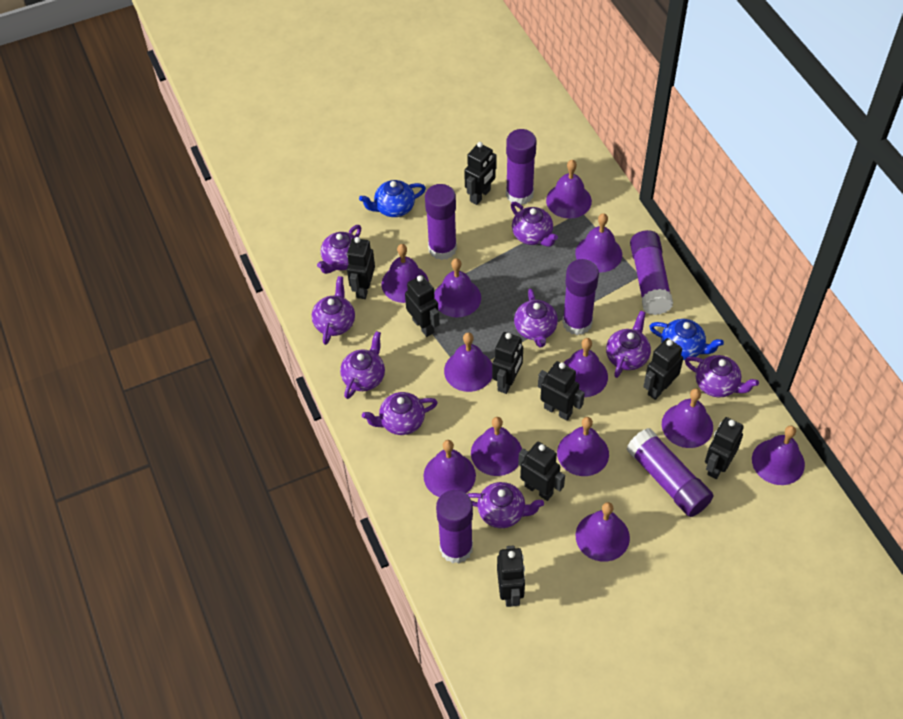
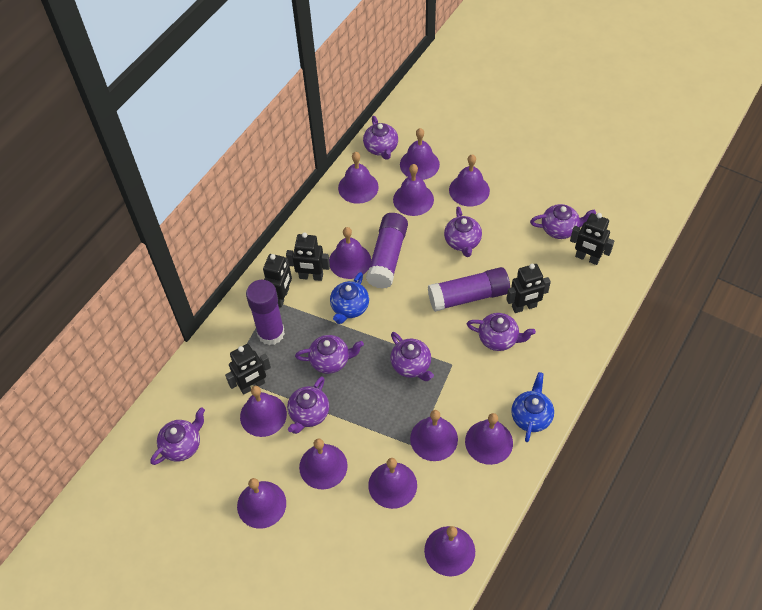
black robot: [347,237,375,299] [405,275,440,337] [464,142,497,205] [492,332,523,394] [497,545,525,607] [518,442,565,501] [538,361,585,421] [643,338,683,400] [705,417,744,479] = 9 -> [225,344,271,395] [263,254,292,308] [286,232,330,281] [506,264,551,313] [570,213,614,265] = 5
purple glue stick: [425,184,457,260] [436,490,473,564] [506,129,537,205] [562,259,599,335] [627,428,713,517] [630,230,673,315] = 6 -> [246,280,285,345] [366,213,408,289] [428,267,510,312] = 3
purple teapot: [312,276,355,345] [317,225,361,274] [340,331,385,399] [362,392,438,435] [467,482,544,528] [511,202,558,247] [514,289,558,347] [606,311,651,378] [685,355,759,397] = 9 -> [150,407,205,465] [287,376,329,434] [295,335,364,374] [363,116,398,160] [390,332,434,381] [444,206,482,257] [467,313,536,351] [530,204,596,239] = 8

